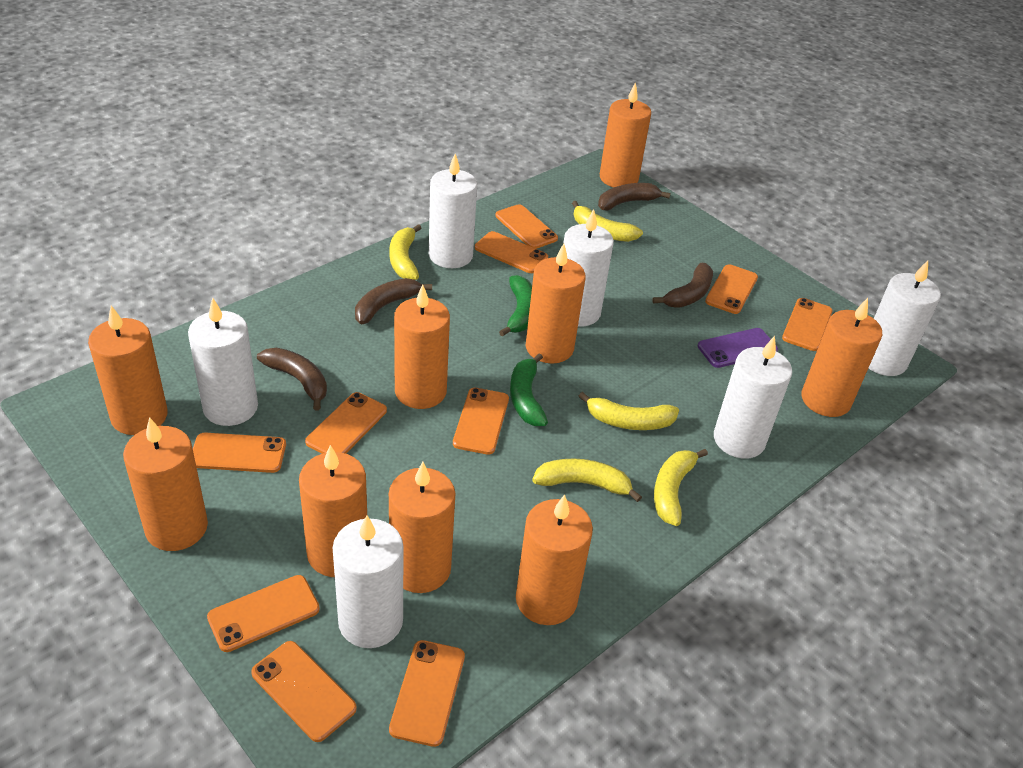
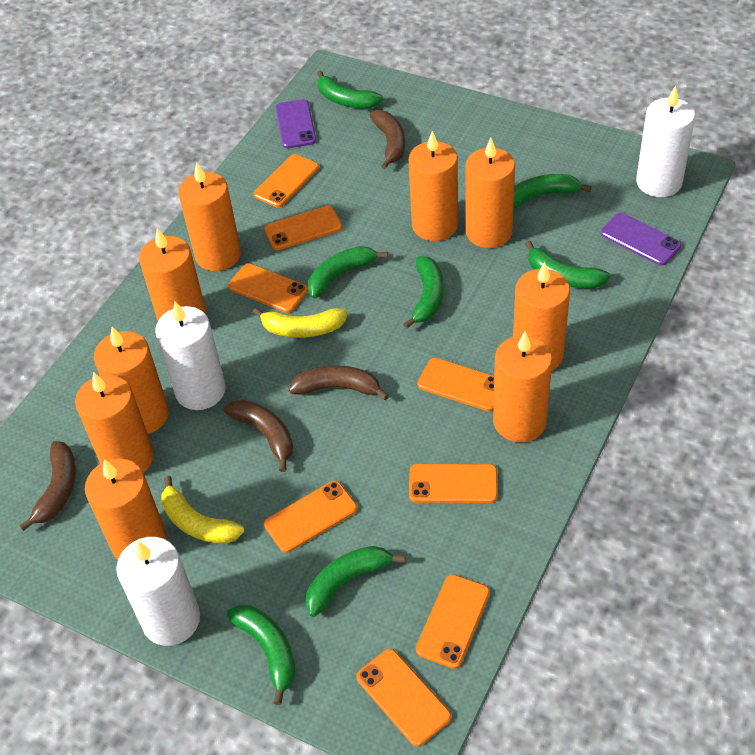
green banana: [499,275,532,337] [510,353,548,426] = 2 -> [227,605,295,705] [305,546,405,617] [308,246,388,298] [317,70,383,108] [403,256,444,328] [514,174,592,208] [525,241,610,289] = 7
orange phone: [193,433,286,473] [207,575,320,652] [251,641,357,742] [305,392,387,454] [389,640,465,747] [453,388,509,455] [475,231,548,273] [495,204,558,249] [705,264,758,314] [782,298,833,351] = 10 -> [228,263,308,313] [253,154,319,207] [264,206,342,250] [264,481,357,553] [356,649,451,746] [409,464,498,503] [416,574,490,669] [417,358,494,411] = 8
purple phone: [698,328,778,368] = 1 -> [276,99,316,148] [601,213,682,266] = 2
white candle: [188,297,258,426] [333,515,403,648] [429,154,477,268] [563,209,614,326] [714,336,792,459] [869,260,941,376] = 6 -> [116,537,200,646] [155,301,226,410] [636,85,695,197] = 3
yellow banana: [389,224,421,280] [532,459,642,502] [572,201,643,242] [578,392,679,430] [654,449,708,526] = 5 -> [161,476,244,544] [253,308,348,338] = 2

